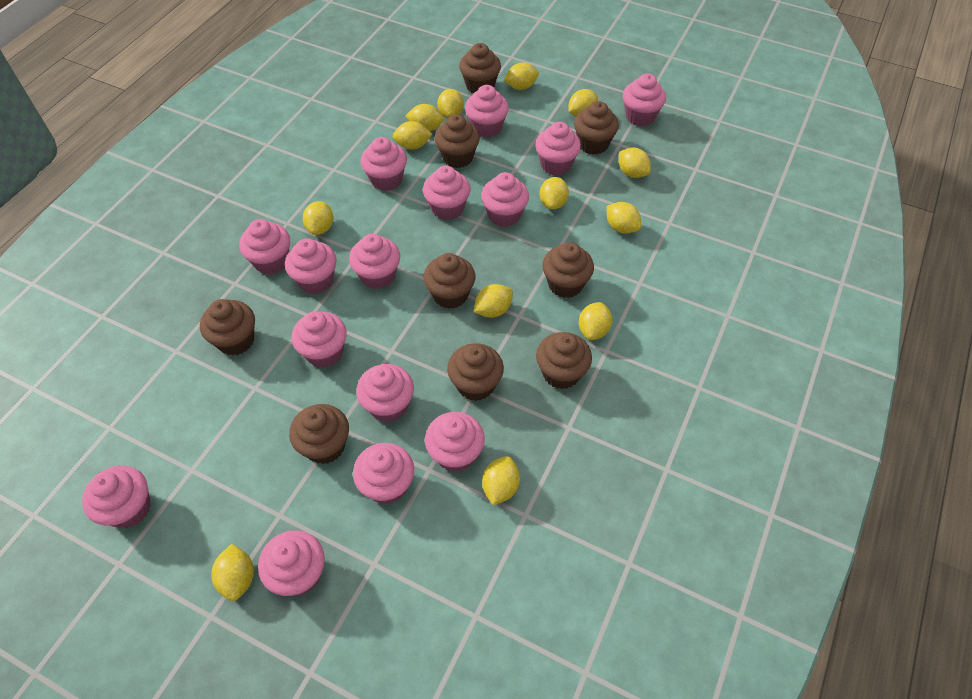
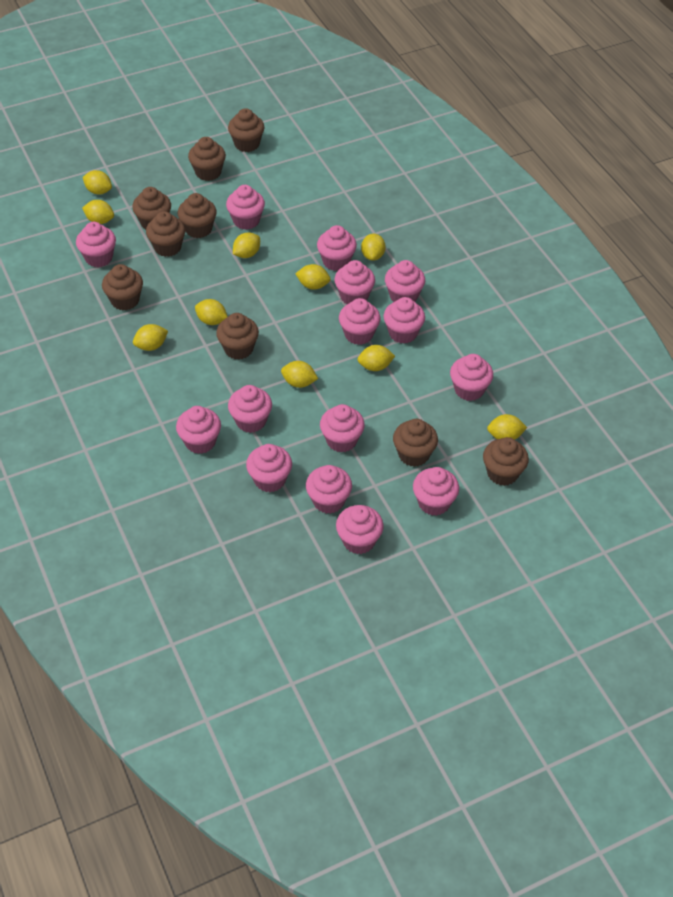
yellow lemon: [211,544,254,601] [303,201,334,235] [393,121,432,150] [406,104,444,131] [437,89,464,118] [474,284,513,318] [482,456,520,505] [504,62,539,90] [540,177,569,210] [568,89,598,116] [579,302,612,340] [606,202,641,234] [619,148,651,178] = 13 -> [82,200,114,224] [83,170,112,194] [133,324,168,351] [195,299,228,325] [233,232,260,258] [281,361,318,388] [295,264,331,290] [358,345,395,371] [361,234,386,261] [487,414,527,440] = 10

